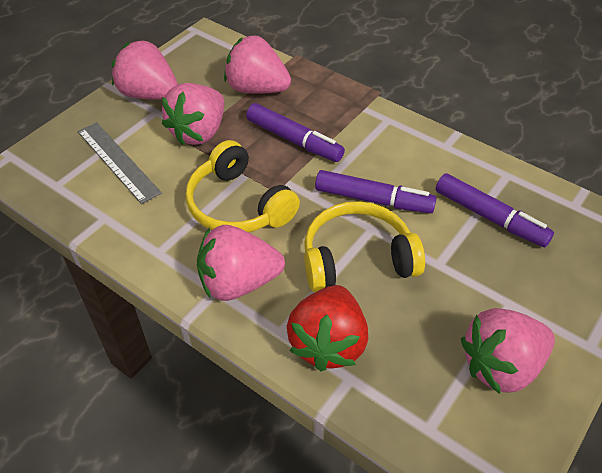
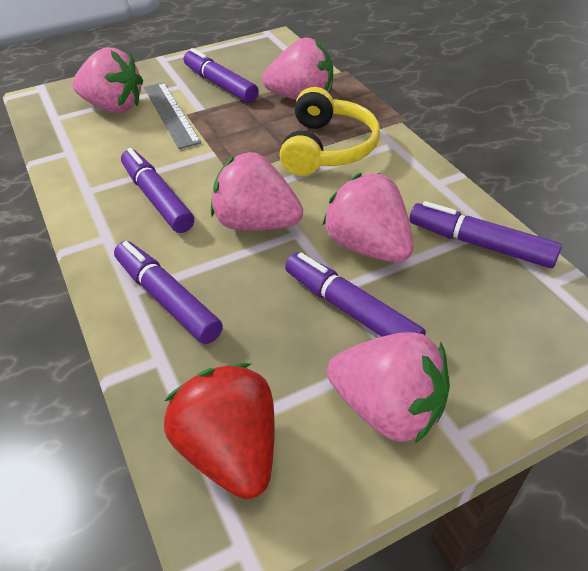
purple marker: [246,103,345,162] [315,170,437,213] [436,173,554,247] = 3 -> [114,241,223,344] [121,148,194,233] [184,48,259,103] [285,253,426,337] [409,201,562,268] = 5
yellow headphones: [185,140,300,232] [304,201,425,292] = 2 -> [280,87,380,176] = 1

